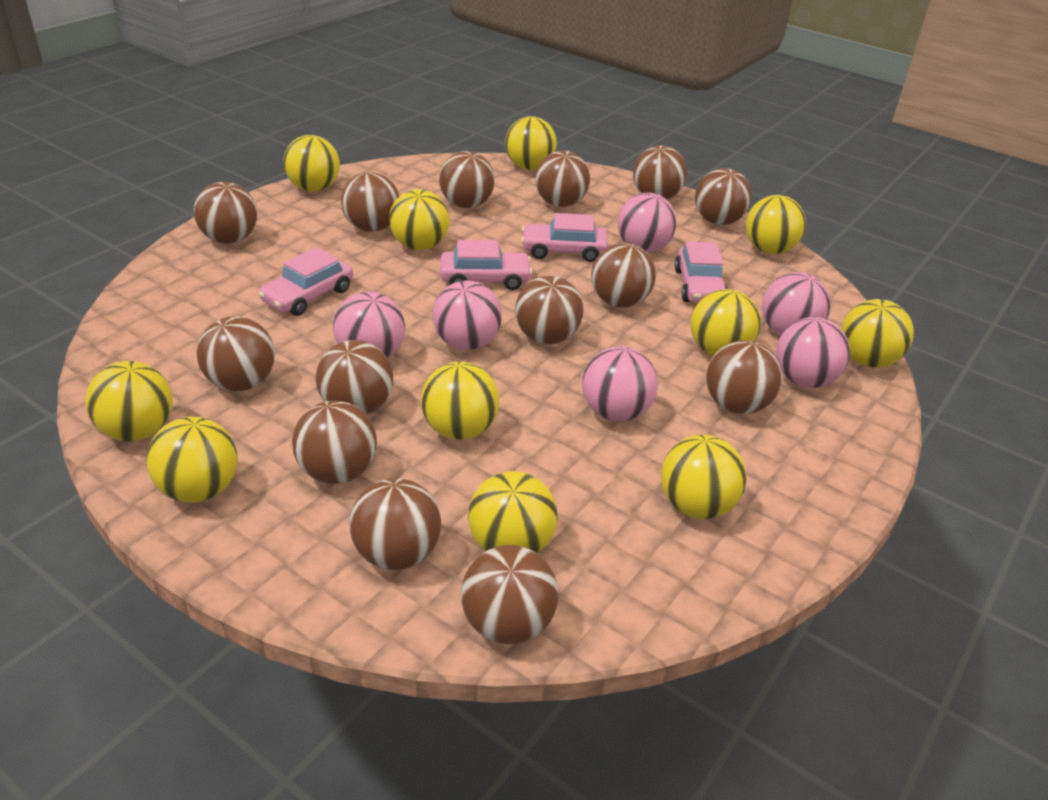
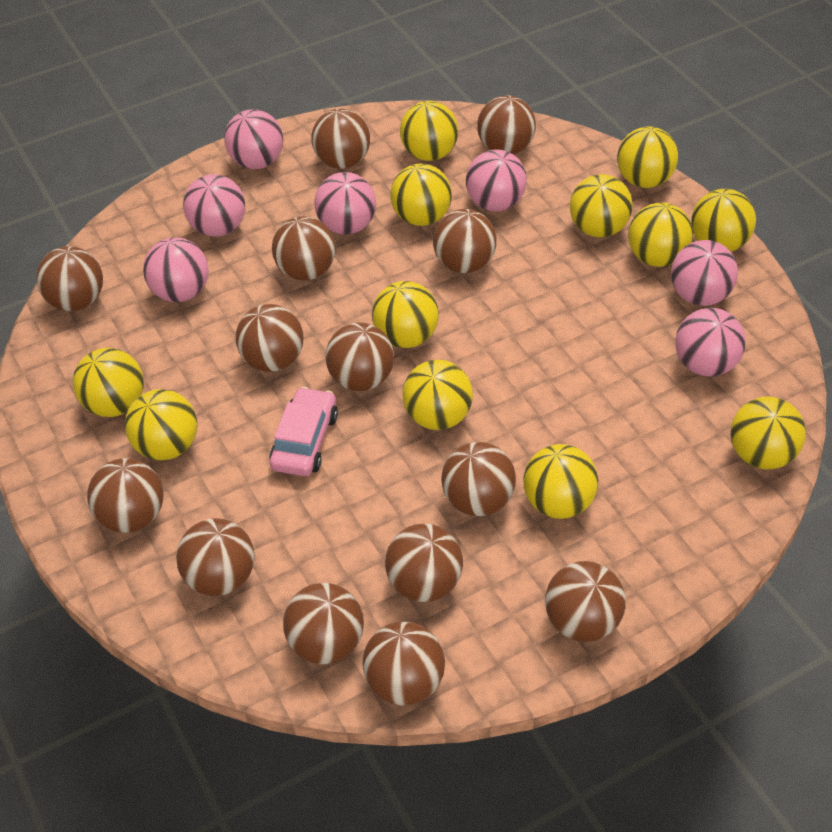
pink ball: [333,292,405,358] [433,280,502,350] [582,346,658,422] [617,193,677,252] [762,272,831,335] [776,317,850,388] = 6 -> [143,237,209,302] [183,174,245,237] [224,109,283,169] [314,172,376,235] [466,149,527,212] [671,240,738,306] [675,308,746,377] = 7
pink car: [258,247,353,316] [440,240,532,290] [521,213,608,262] [674,241,727,303] = 4 -> [269,387,338,476] = 1
yellow ball: [85,361,173,441] [146,417,238,503] [284,135,340,192] [389,189,450,250] [421,362,499,440] [468,471,558,554] [505,116,557,170] [661,435,747,519] [691,289,761,356] [746,195,806,254] [841,299,914,368] = 11 -> [73,348,144,417] [125,389,197,460] [372,281,439,348] [390,164,452,226] [400,101,458,161] [402,360,473,430] [523,444,598,519] [570,174,633,238] [617,126,678,188] [628,202,693,267] [691,189,756,252] [730,397,806,469] = 12

